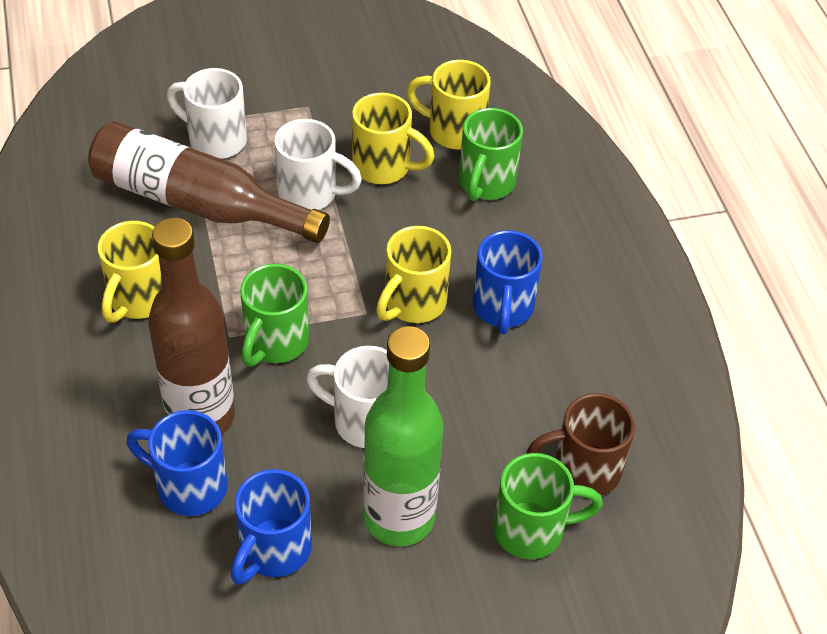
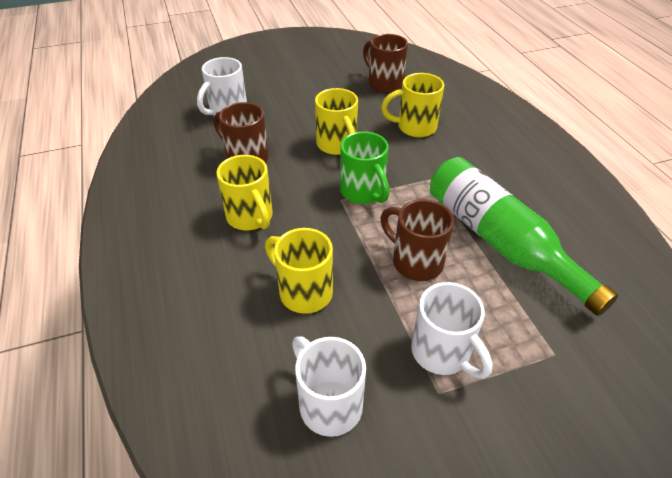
blue mug: [127,410,228,516] [231,469,312,585] [473,230,543,334] = 3 -> none = 0
brown bottle: [88,121,330,243] [148,218,235,435] = 2 -> none = 0
brown mug: [526,393,635,496] = 1 -> [213,102,269,163] [363,34,408,93] [380,199,454,281] = 3
green mug: [240,264,309,367] [459,108,523,201] [494,453,603,559] = 3 -> [340,131,390,204] = 1

